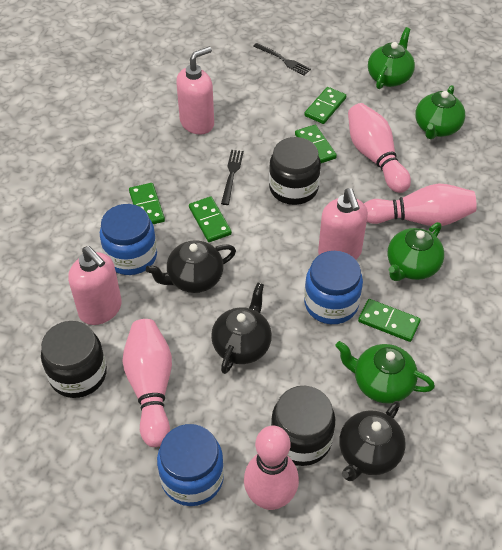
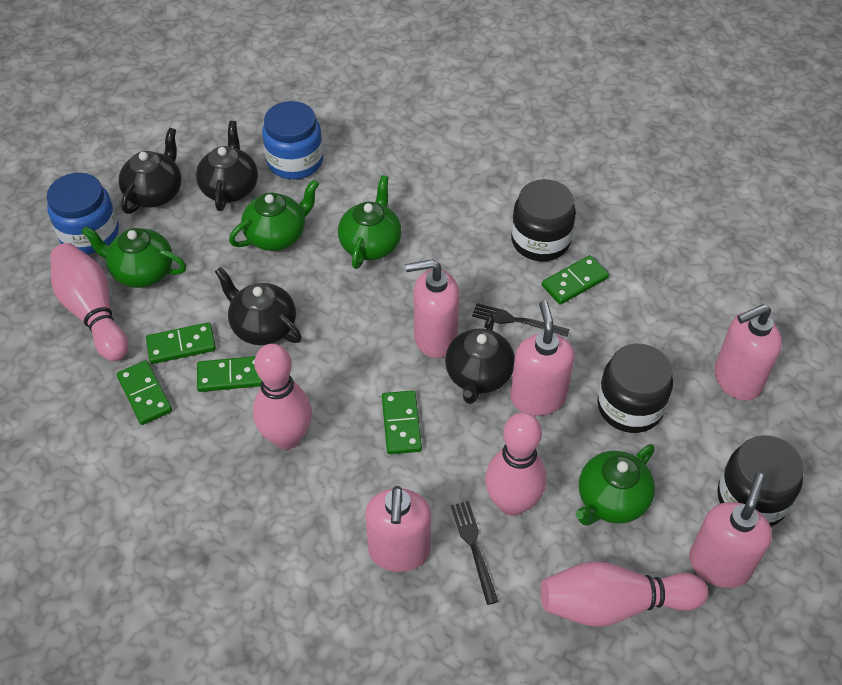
black teapot: [146,240,236,293] [211,283,272,374] [339,401,406,481] = 3 -> [119,128,181,214] [196,121,258,211] [215,267,302,345] [445,313,515,404] = 4
blue jar: [100,204,157,275] [157,424,224,506] [304,251,363,324] = 3 -> [47,173,119,254] [262,101,323,179] = 2
pink soap dispenser: [68,246,122,325] [176,46,214,134] [318,188,368,259] = 3 -> [365,486,431,572] [405,259,459,358] [510,300,575,416] [689,473,772,588] [714,304,782,401] = 5

